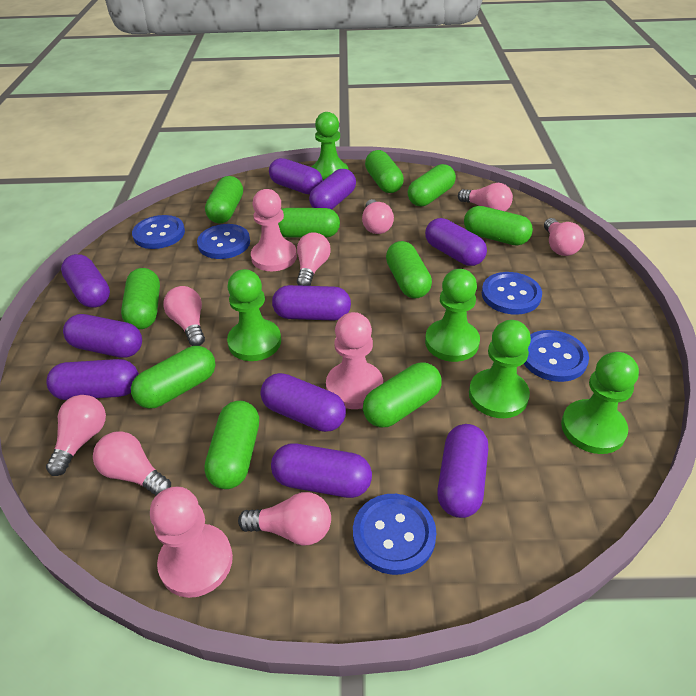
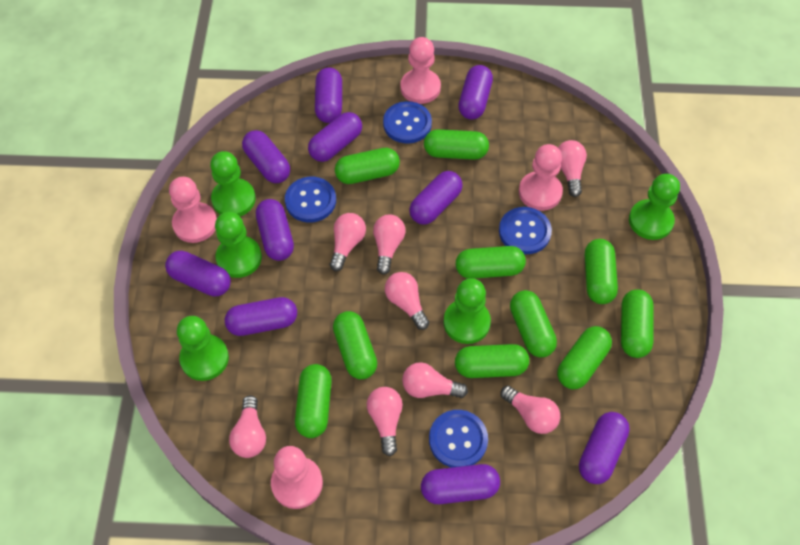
blue button: [132,215,185,249] [197,224,250,259] [353,494,436,575] [482,272,542,315] [524,330,589,382] = 5 -> [285,177,336,222] [383,101,432,144] [429,410,488,468] [499,207,552,254] = 4
pink pawn: [150,486,233,598] [251,189,297,271] [326,312,383,409] = 3 -> [169,177,217,243] [271,446,323,509] [400,37,441,104] [519,144,563,211] = 4

